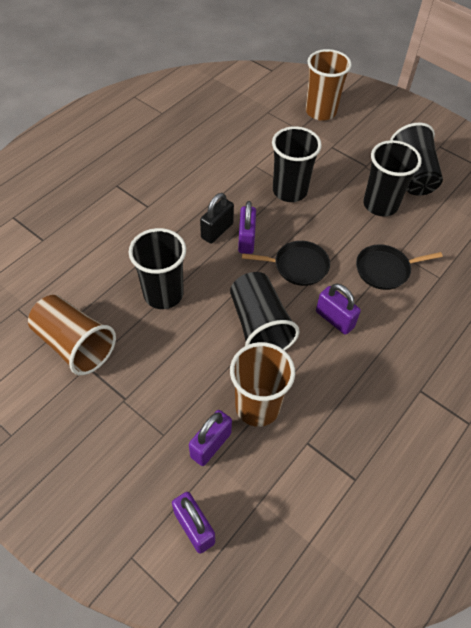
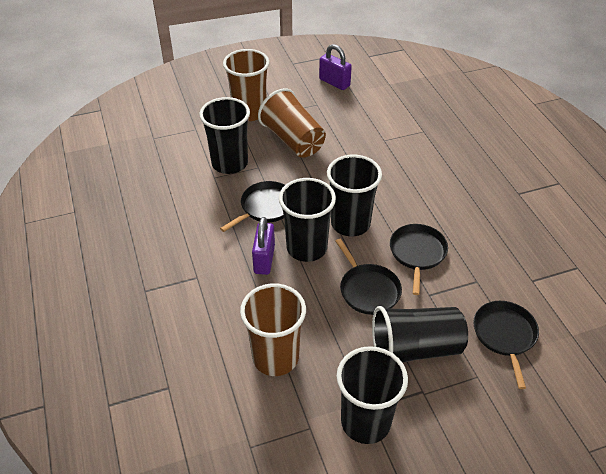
black padlock: [200,193,234,244] = 1 -> none = 0
black pan: [242,241,330,286] [356,244,443,290] = 2 -> [220,181,285,232] [336,239,402,315] [390,224,448,295] [473,301,539,389] = 4
purple padlock: [172,492,215,554] [189,410,232,466] [238,201,256,254] [316,284,361,335] = 4 -> [252,217,275,275] [319,44,352,90] = 2

